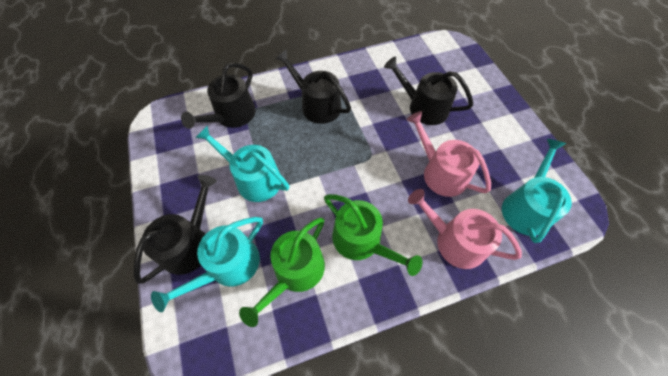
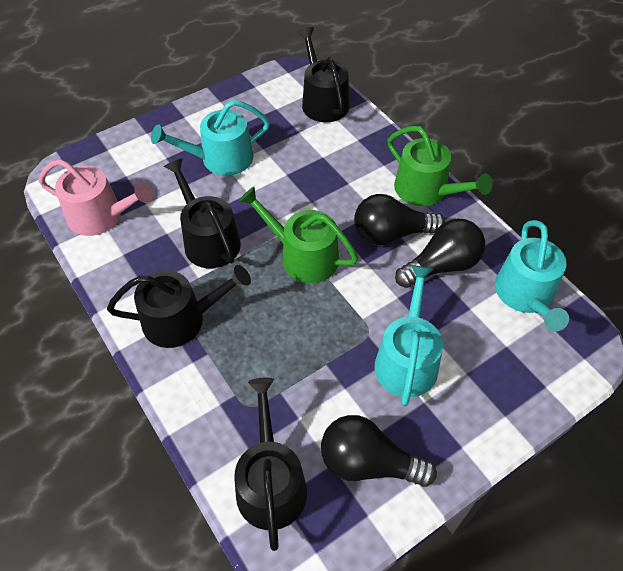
black light bulb: none = 0 -> [321,415,437,487] [354,194,445,245] [395,218,485,288] = 3
pink watering can: [406,111,491,197] [408,189,522,269] = 2 -> [39,159,153,236] = 1

